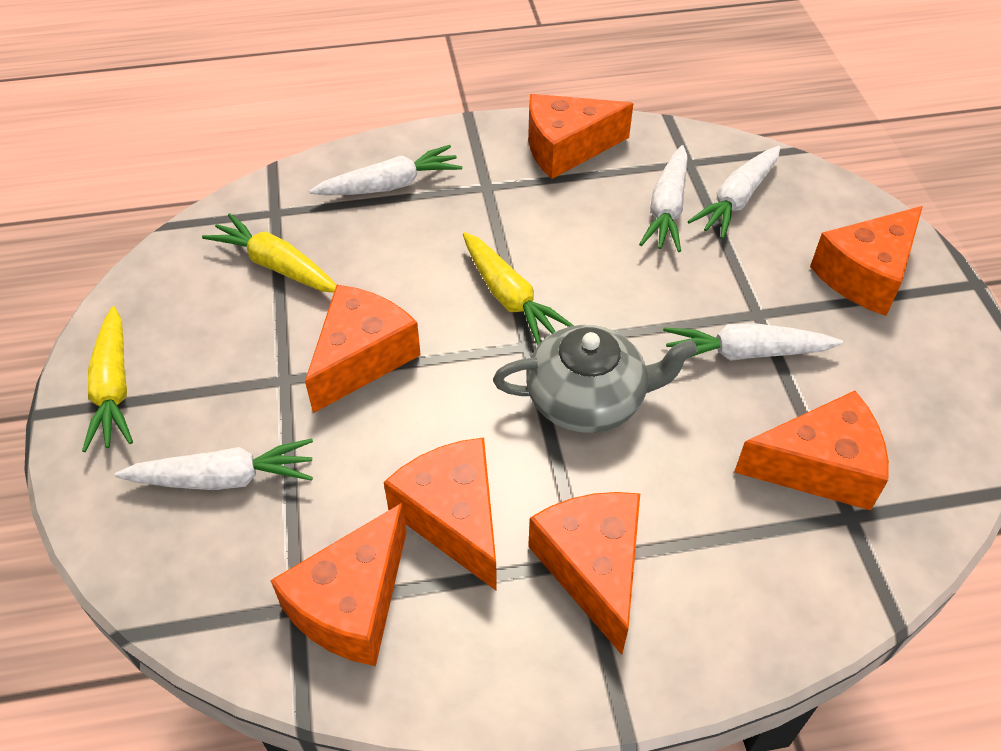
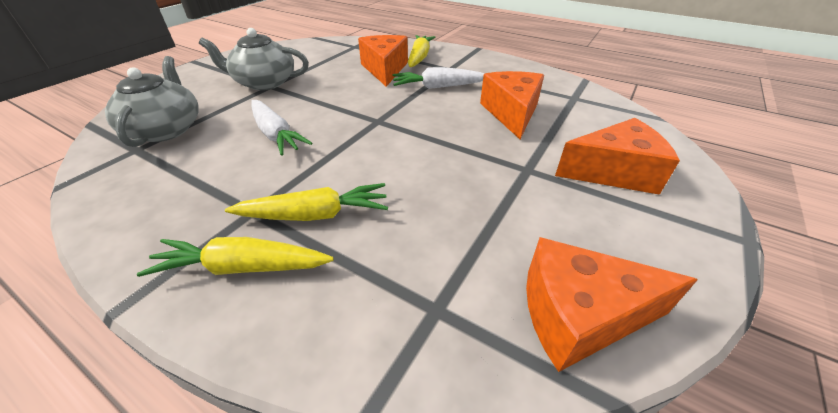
grey teapot: [493,325,698,433] = 1 -> [105,56,199,147] [199,28,309,90] = 2
orange cheese: [270,503,406,666] [305,285,421,413] [384,437,497,591] [528,94,634,179] [528,492,640,655] [734,391,889,511] [810,206,923,316] = 7 -> [358,35,408,87] [480,71,544,139] [526,237,698,372] [555,118,680,195] = 4
white carrot: [115,438,313,490] [309,145,462,196] [639,145,688,252] [663,323,843,361] [688,146,780,239] = 5 -> [251,100,312,156] [393,67,484,89] = 2

